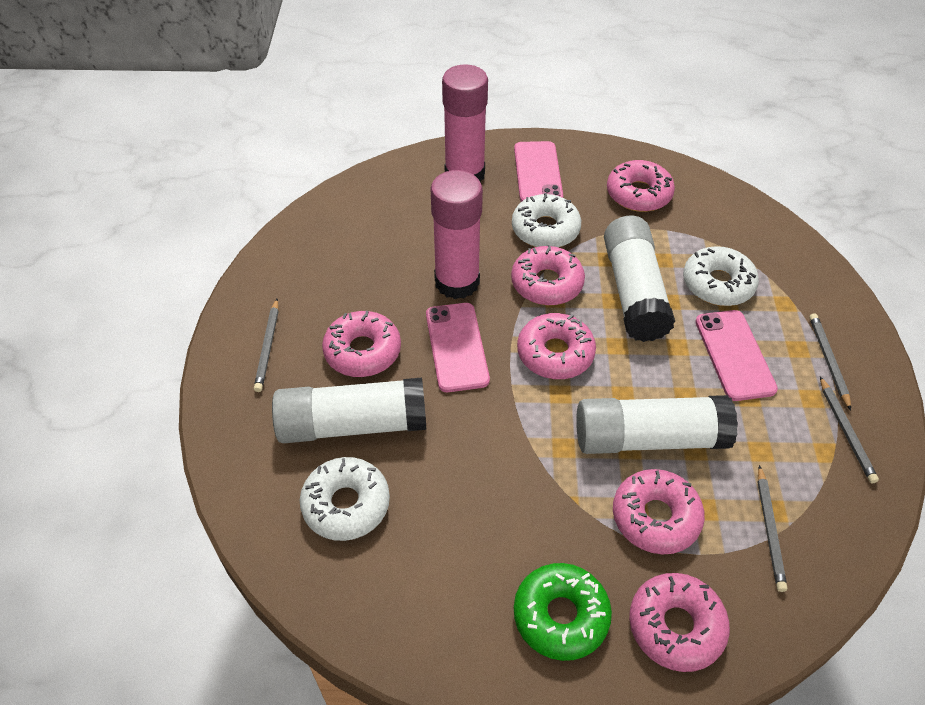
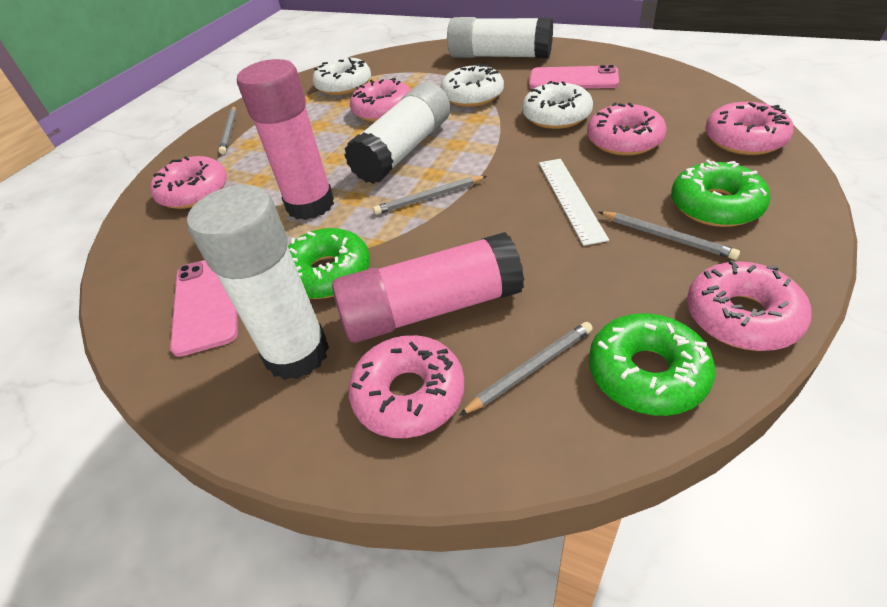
green donut: [514,563,612,661] = 1 -> [288,228,370,299] [589,313,715,416] [671,160,771,227] = 3
pink phone: [426,303,490,392] [514,141,563,202] [695,310,778,401] = 3 -> [170,260,238,357] [529,65,619,89] = 2
white ruler: none = 0 -> [539,159,609,246] = 1

